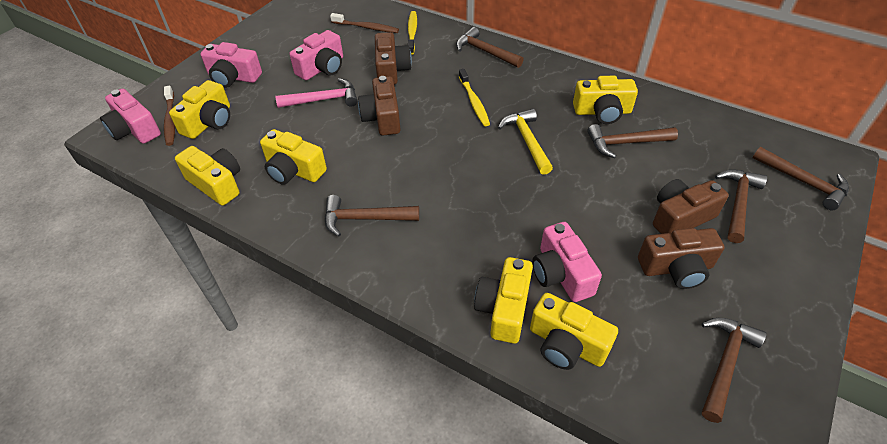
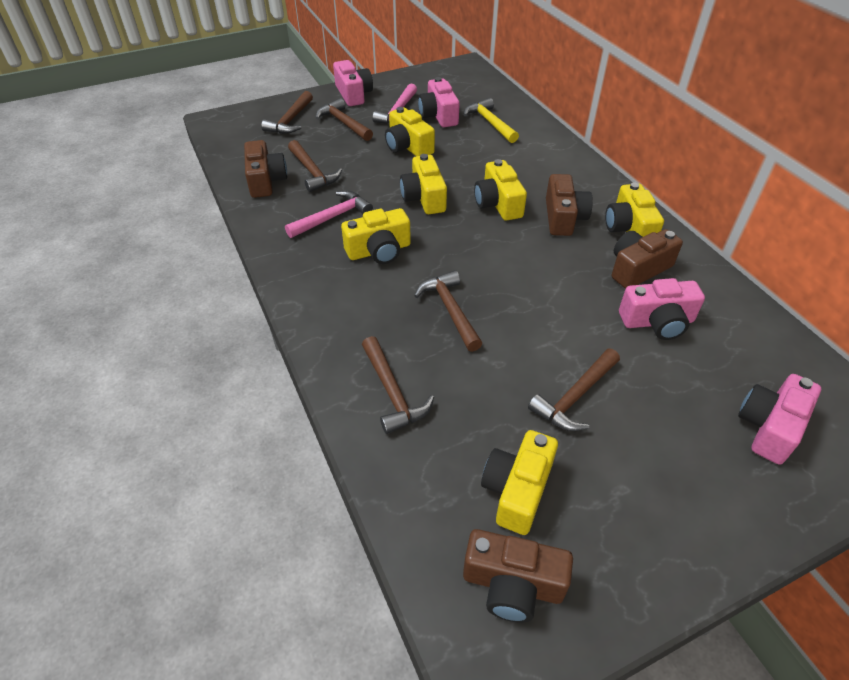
brown toothbrush: [164,86,175,146] [330,13,399,33] = 2 -> none = 0
pink hammer: [276,78,358,108] = 1 -> [285,191,373,238] [372,83,417,124] = 2
yellow toothbrush: [408,11,417,55] [459,69,490,126] = 2 -> none = 0

